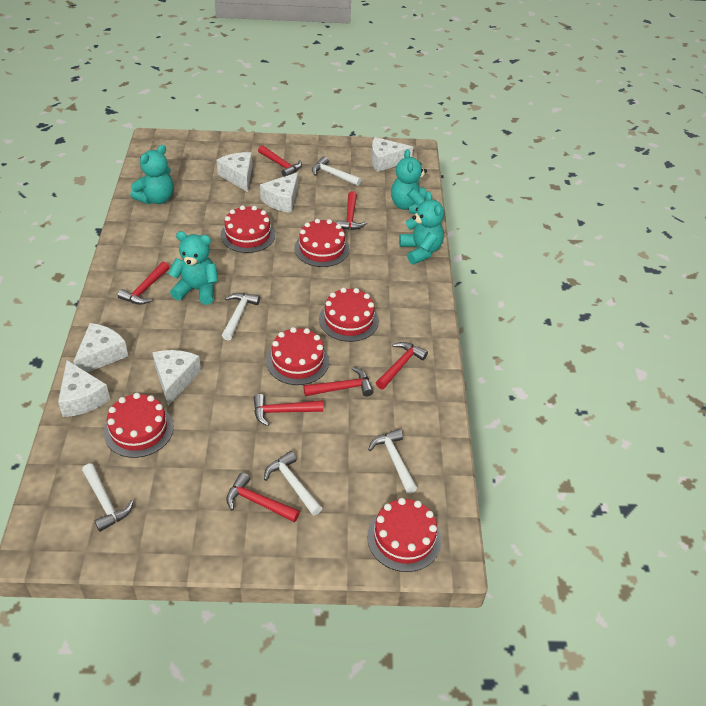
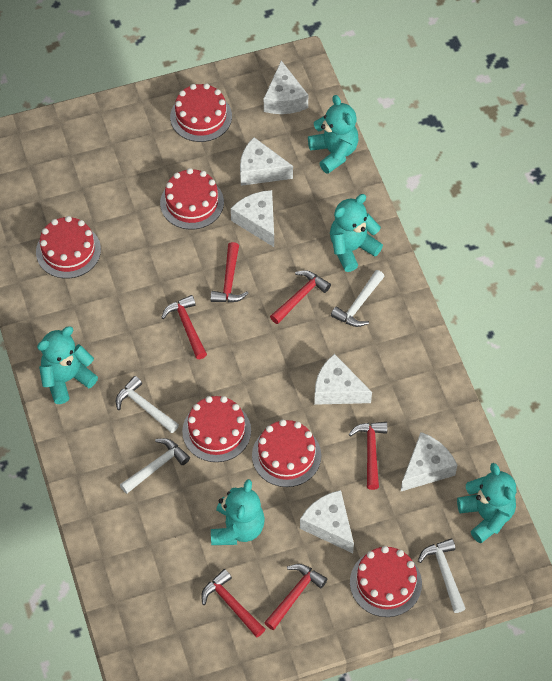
red hammer: [117,261,169,305] [226,473,300,522] [254,394,323,426] [258,145,302,177] [303,367,374,396] [337,191,367,230] [376,342,428,389] = 7 -> [161,295,207,359] [201,569,265,637] [210,242,249,302] [264,564,327,630] [270,270,331,324] [349,422,388,490] = 6
turquoise teddy bear: [130,145,174,204] [168,231,218,305] [391,149,427,214] [399,191,444,264] = 4 -> [37,326,98,404] [211,479,265,545] [308,95,359,174] [330,194,383,272] [457,463,516,544] = 5
white hammer: [82,464,134,532] [222,293,260,341] [264,451,322,516] [312,156,361,186] [368,429,417,494] = 5 -> [116,376,179,433] [120,438,190,494] [331,270,385,327] [418,538,466,613] = 4

